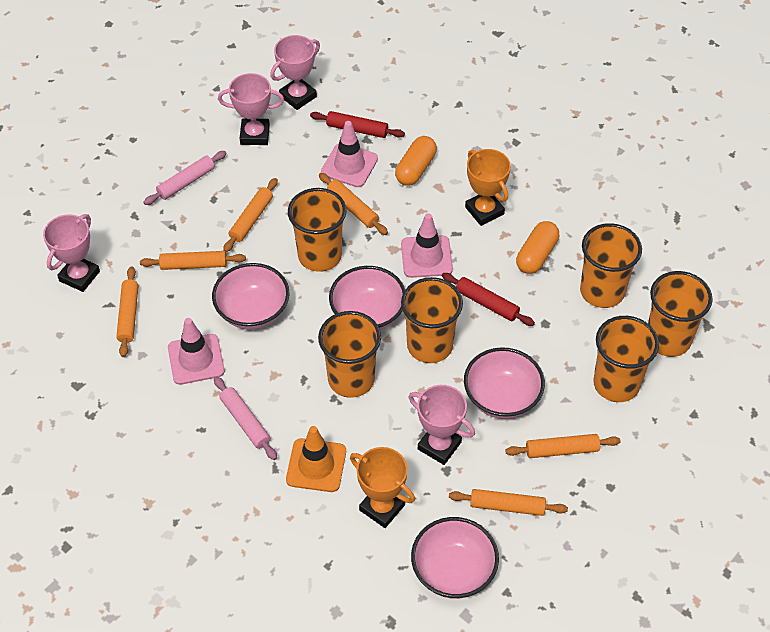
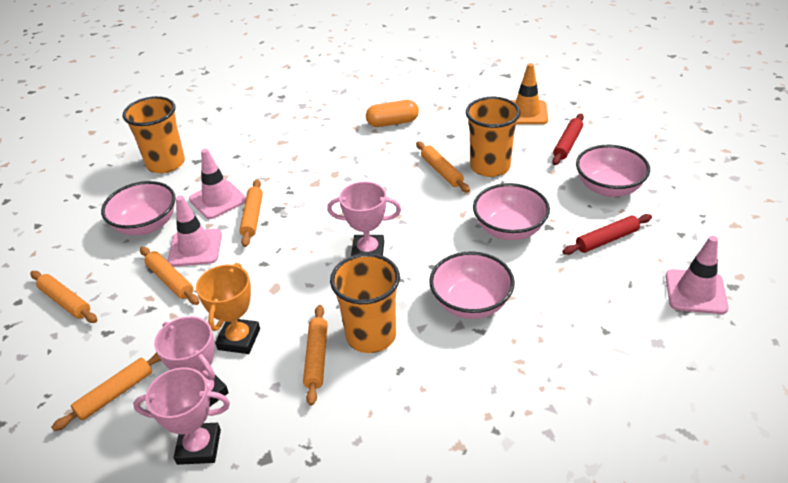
orange capsule: [395,136,437,186] [516,221,559,274] = 2 -> [366,100,419,127] = 1
orange cup: [288,188,346,272] [318,311,381,398] [401,277,463,363] [580,223,642,308] [593,316,659,402] [648,271,713,357] = 6 -> [123,96,185,173] [330,253,400,353] [466,97,520,177] = 3
orange trophy: [350,447,415,528] [465,149,511,226] = 2 -> [196,263,260,354] = 1
pink rolling pin: [143,151,227,205] [214,376,277,460] = 2 -> none = 0
pink trophy: [43,214,100,292] [218,73,284,145] [270,35,320,110] [408,385,475,465] = 4 -> [133,367,230,465] [154,316,229,407] [327,181,401,256] = 3

